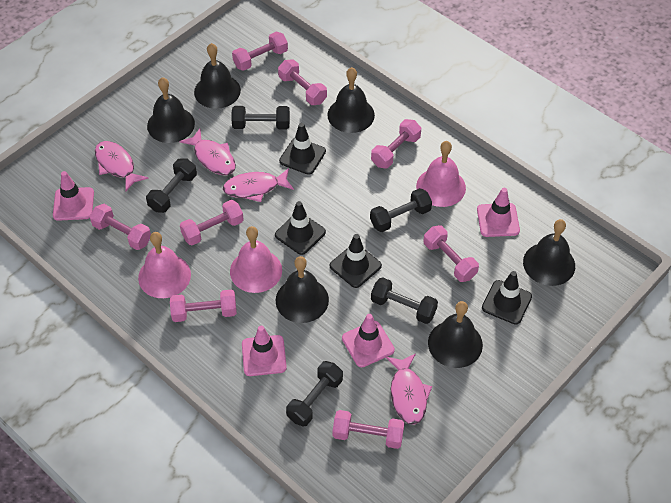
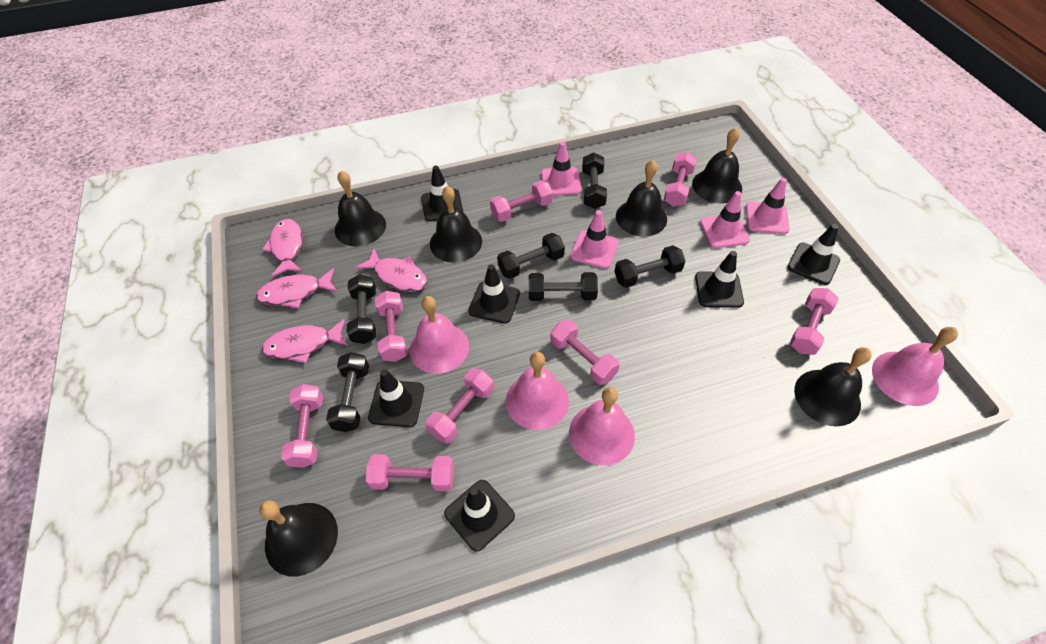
black dumbbell: [146,158,197,213] [231,106,290,129] [286,361,343,427] [370,188,432,232] [371,277,438,324] = 5 -> [326,352,369,432] [347,274,376,344] [497,233,565,279] [529,272,598,301] [582,152,607,209] [615,245,685,288] = 6
black traffic cone: [275,201,326,255] [279,123,326,175] [330,234,382,288] [482,271,532,325] = 4 -> [368,369,424,427] [421,166,463,222] [444,480,515,552] [468,264,520,324] [695,251,744,308] [788,224,840,285] = 6
pink bell: [138,232,191,298] [230,226,282,293] [416,141,466,207] = 3 -> [410,296,469,374] [506,352,569,430] [569,387,635,465] [872,327,958,406] = 4

